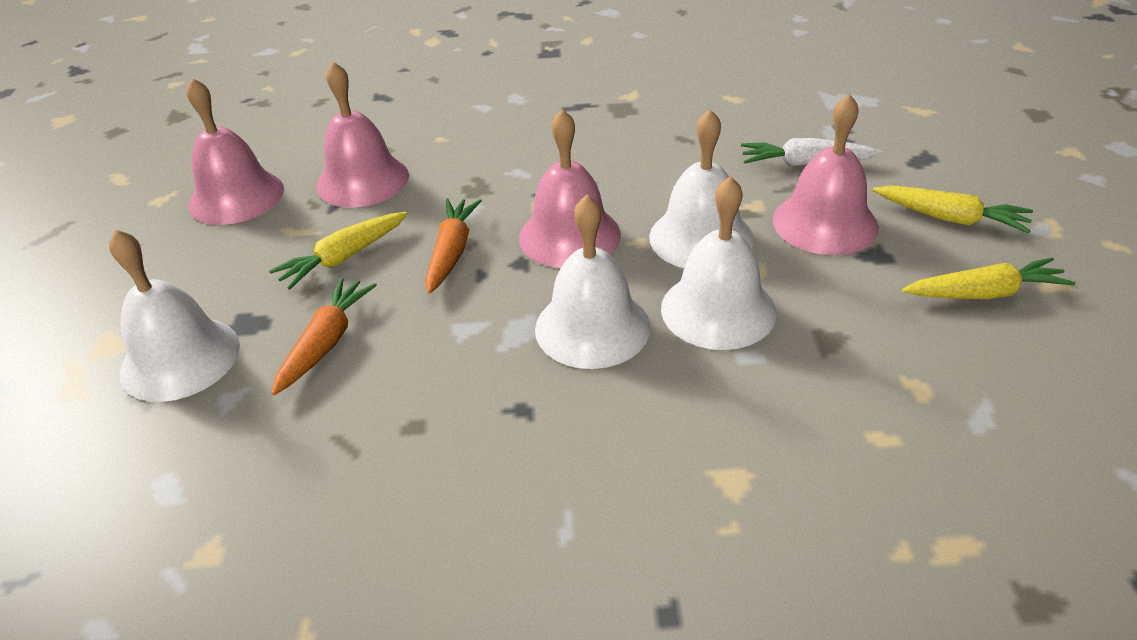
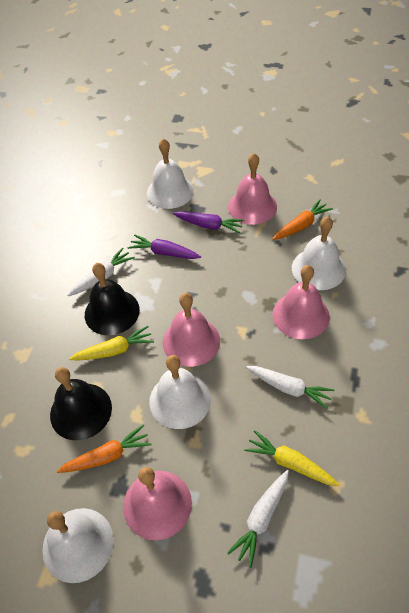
black bell: none = 0 -> [50,367,112,440] [85,263,140,335] = 2
purple carrot: none = 0 -> [128,234,201,259] [173,211,244,234] = 2
white carrot: [741,138,883,166] = 1 -> [67,247,135,296] [227,470,289,568] [246,366,334,409] = 3
yellow carrot: [269,212,408,290] [873,185,1033,233] [902,257,1075,299] = 3 -> [69,326,154,360] [244,430,340,486] = 2

